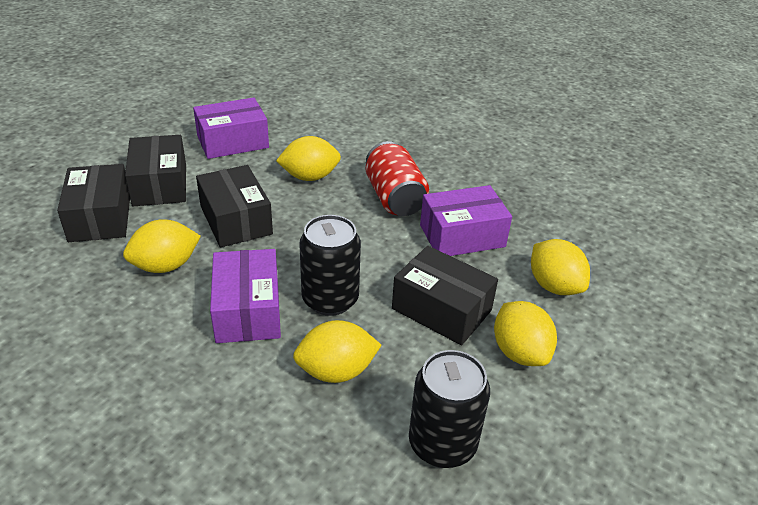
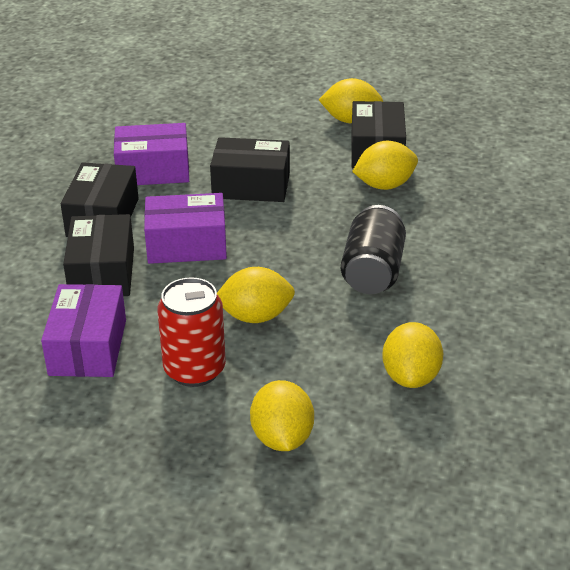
black can: [299,215,361,316] [409,350,490,468] = 2 -> [341,205,406,294] = 1

